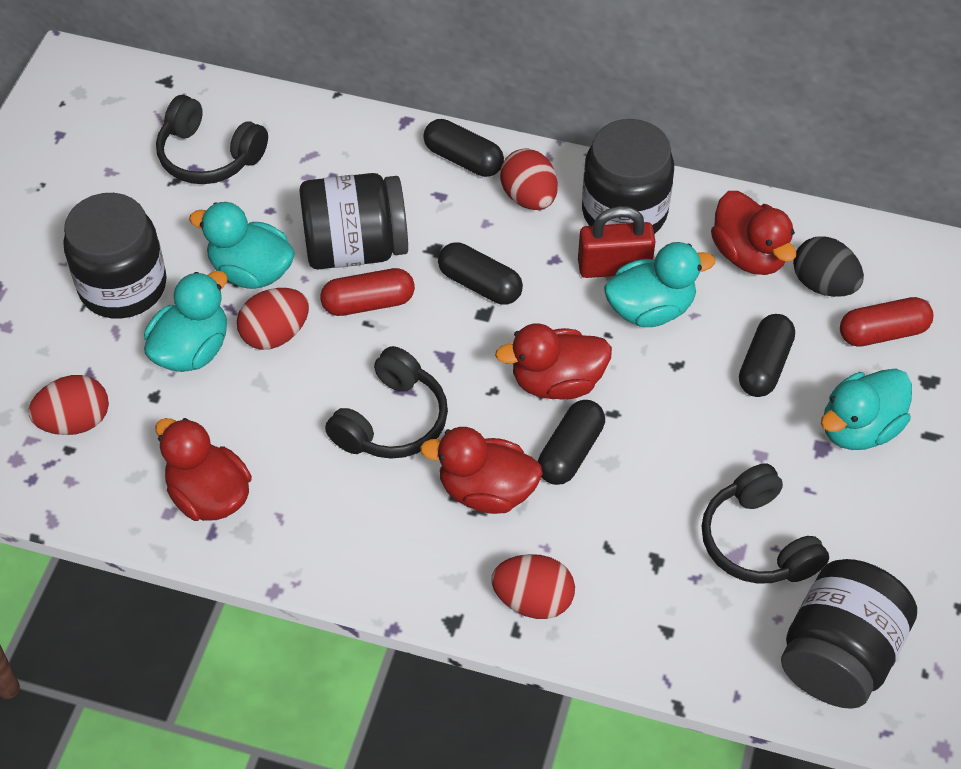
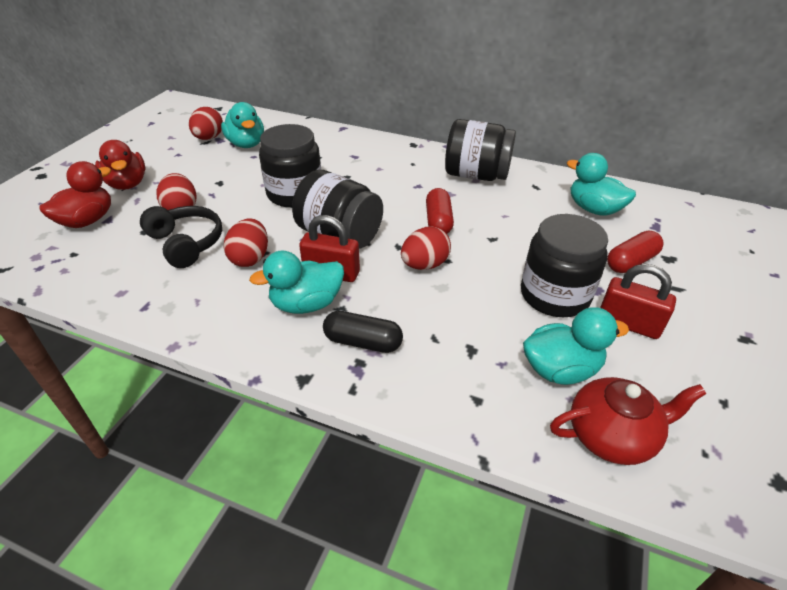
black capsule: [423,119,504,177] [438,243,523,305] [538,400,605,485] [739,314,795,397] = 4 -> [323,311,403,353] = 1
black egg: [793,237,864,297] = 1 -> none = 0
black headphones: [156,95,268,184] [325,346,448,459] [702,463,829,584] = 3 -> [140,206,222,268] = 1
red duck: [156,418,252,521] [420,427,543,514] [495,324,612,400] [711,191,796,275] = 4 -> [39,161,111,228] [95,140,146,190] = 2
red padlock: [578,206,656,278] = 1 -> [299,215,360,282] [600,264,676,339] = 2
red teapot: none = 0 -> [550,377,706,465] = 1

